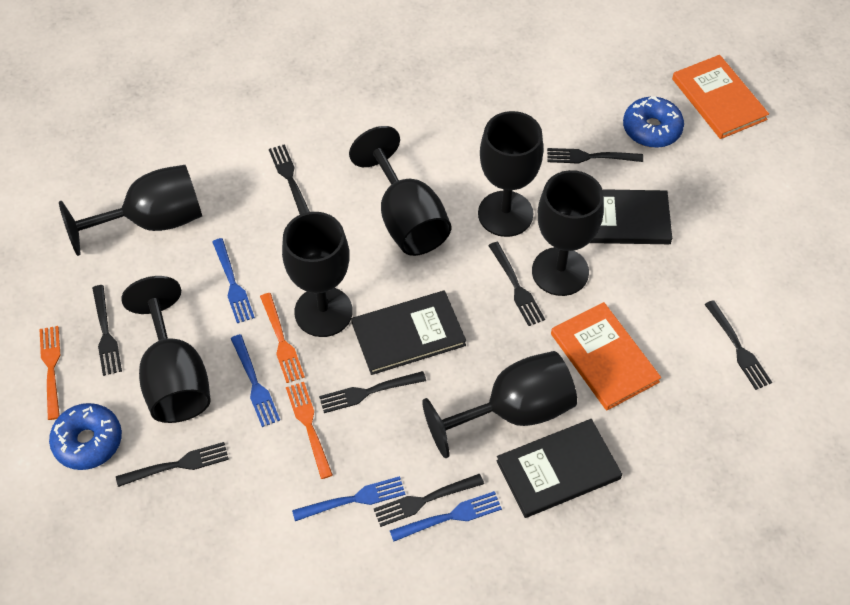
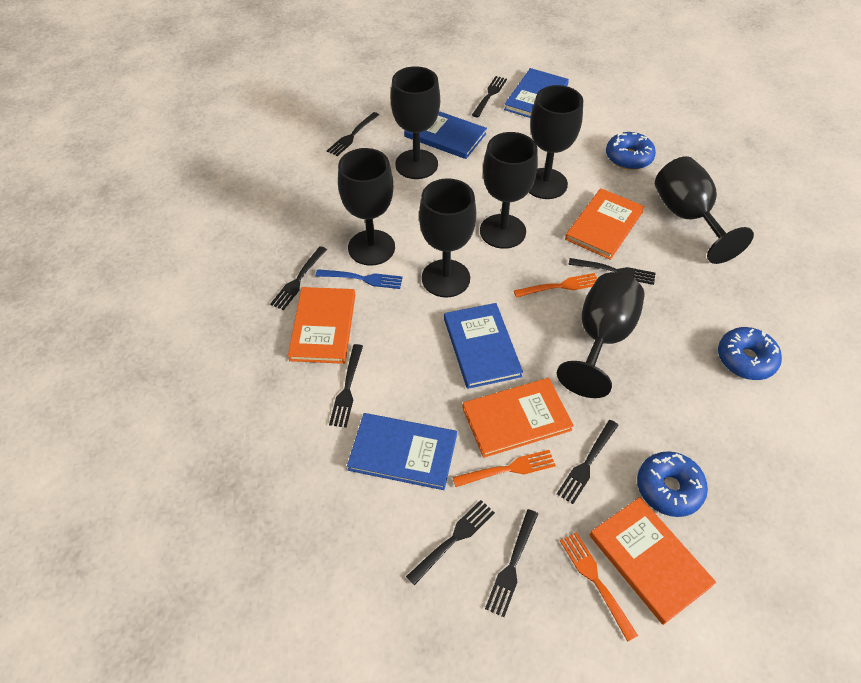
black book: [352,290,466,375] [496,419,622,518] [590,189,672,244] = 3 -> none = 0
blue book: none = 0 -> [347,413,457,490] [404,111,487,159] [444,303,523,389] [504,68,569,118] = 4
blue donut: [49,403,122,470] [623,96,684,148] = 2 -> [606,132,656,170] [637,451,708,517] [718,327,782,380] = 3
blue fork: [212,238,255,323] [231,334,280,427] [292,476,406,521] [390,491,502,542] = 4 -> [316,269,403,289] = 1
orange book: [551,302,661,411] [672,55,769,139] = 2 -> [288,287,355,364] [462,378,574,458] [565,188,645,260] [590,497,716,625] = 4

